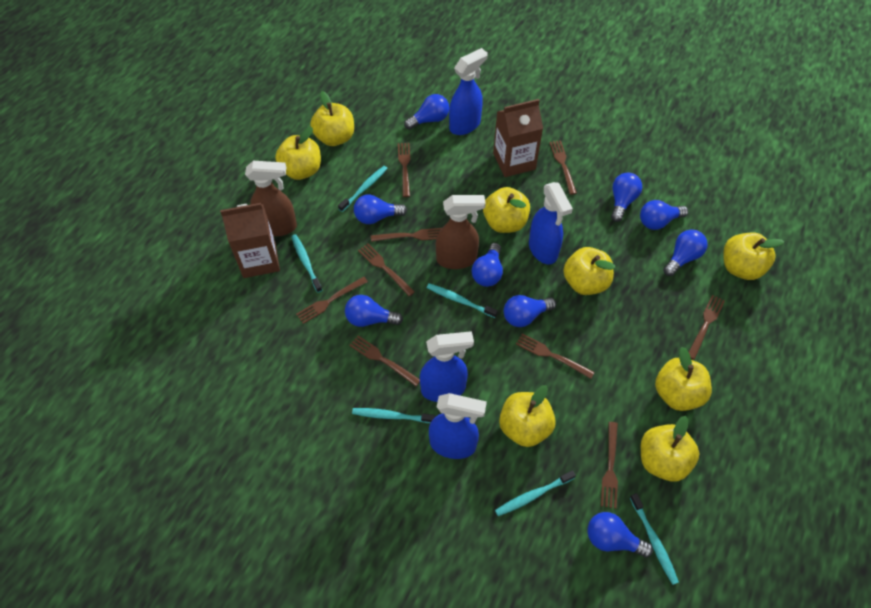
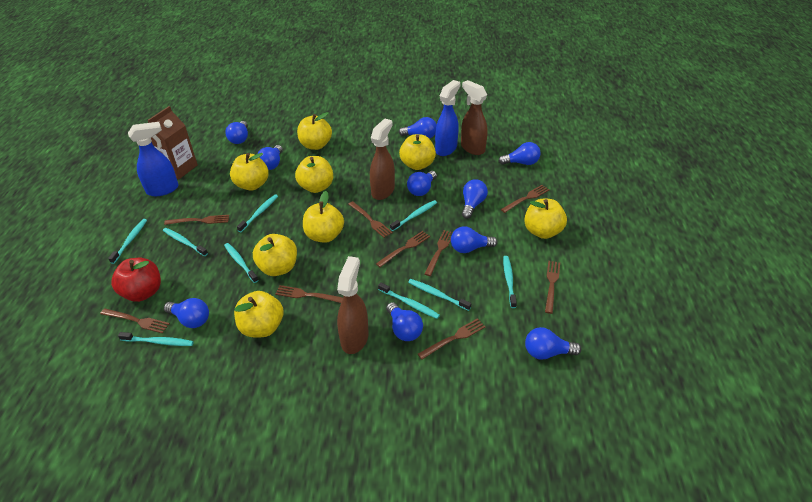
blue light bulb: [345,295,403,327] [354,195,407,224] [404,94,449,130] [472,243,503,287] [504,295,556,327] [587,512,653,558] [611,172,642,222] [640,200,688,230] [663,230,707,276] = 9 -> [164,298,209,328] [225,121,248,144] [258,145,283,170] [386,302,423,341] [399,117,437,138] [407,171,437,196] [451,226,498,253] [462,179,488,219] [499,142,541,165] [525,327,581,360] = 10
blue spray bottle: [420,331,474,402] [429,393,487,459] [449,48,488,135] [529,182,573,265] = 4 -> [128,122,178,196] [435,80,460,156] = 2
brown carton: [220,203,280,278] [493,99,543,177] = 2 -> [148,106,198,180] = 1
brown spray bottle: [245,161,297,236] [436,195,486,269] = 2 -> [337,256,369,354] [370,119,395,200] [461,80,488,155] = 3
red apple: none = 0 -> [111,258,161,302] = 1
turquoise toothbrush: [291,234,322,293] [338,166,388,212] [352,408,436,423] [427,283,498,318] [495,471,576,516] [630,493,679,585] = 6 -> [108,219,147,264] [118,332,194,346] [163,228,208,256] [224,243,259,283] [237,194,278,232] [378,282,440,319] [390,200,437,231] [408,279,471,311] [503,256,517,308] = 9

